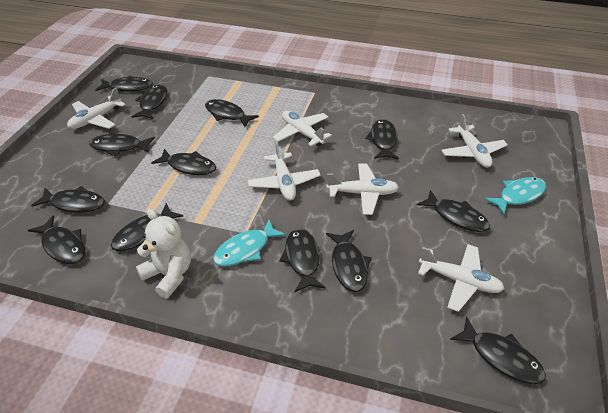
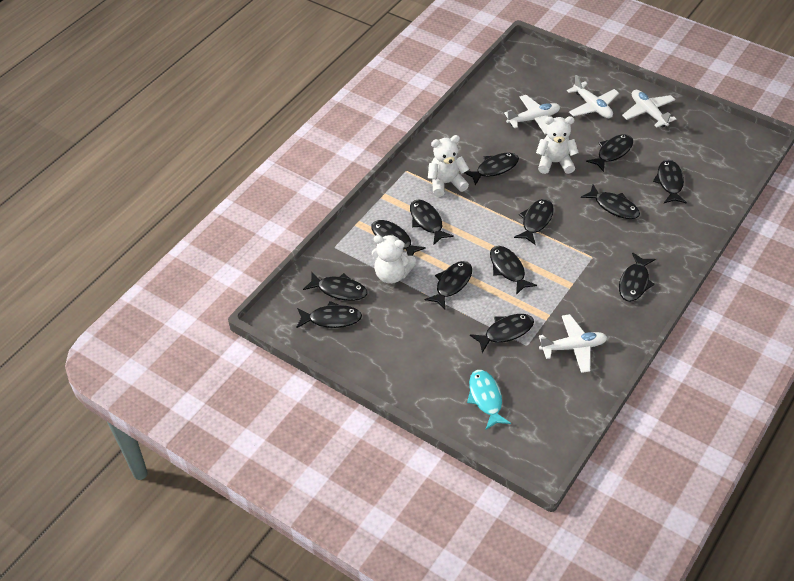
turquoise fish: [213,219,286,266] [484,177,546,215] = 2 -> [467,370,511,429] = 1
white plane: [67,87,126,129] [248,141,321,200] [273,111,332,146] [326,163,399,215] [418,244,504,312] [441,114,508,168] = 6 -> [504,95,560,134] [539,314,607,373] [567,75,619,118] [622,90,676,128] = 4
white teddy bear: [136,209,191,299] = 1 -> [372,235,416,284] [428,135,469,197] [536,116,579,174] = 3

